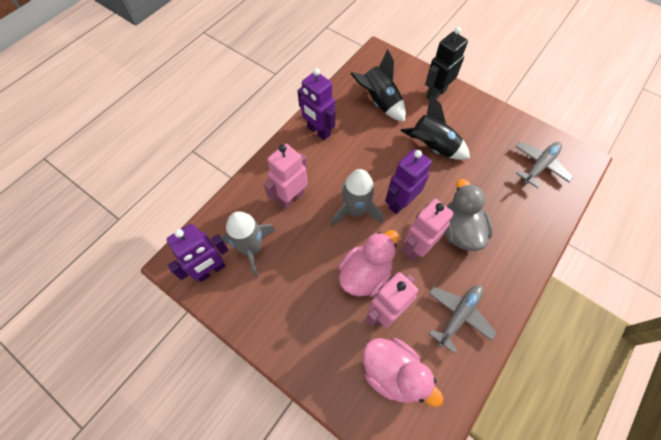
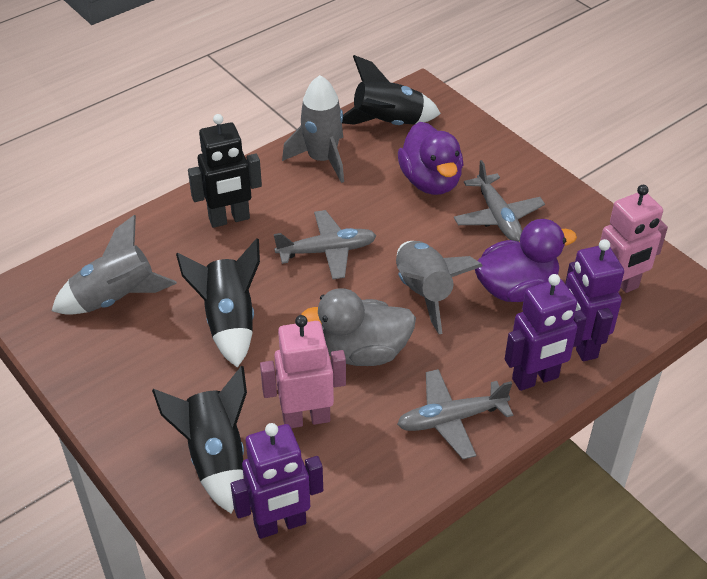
black rocket: [350,49,406,122] [400,94,470,160] = 2 -> [152,366,247,513] [176,238,260,368] [342,55,441,125] = 3
grey plane: [428,285,497,353] [515,142,573,188] = 2 -> [274,210,377,279] [397,369,513,459] [454,160,545,242] = 3
grey rocket: [222,211,276,277] [331,169,383,226] = 2 -> [52,215,177,315] [282,75,344,183] [396,241,483,334] = 3
pink duck: [338,230,399,297] [363,338,443,407] = 2 -> none = 0
pink robot: [264,144,308,210] [366,272,418,328] [402,199,454,261] = 3 -> [260,315,346,428] [600,185,668,293] = 2
purple duck: none = 0 -> [398,122,463,195] [475,219,577,302] = 2

